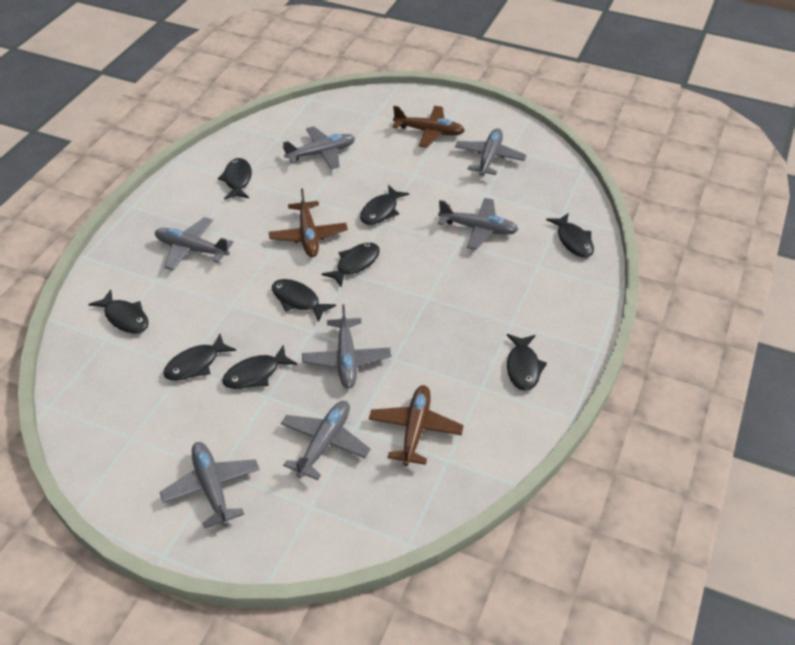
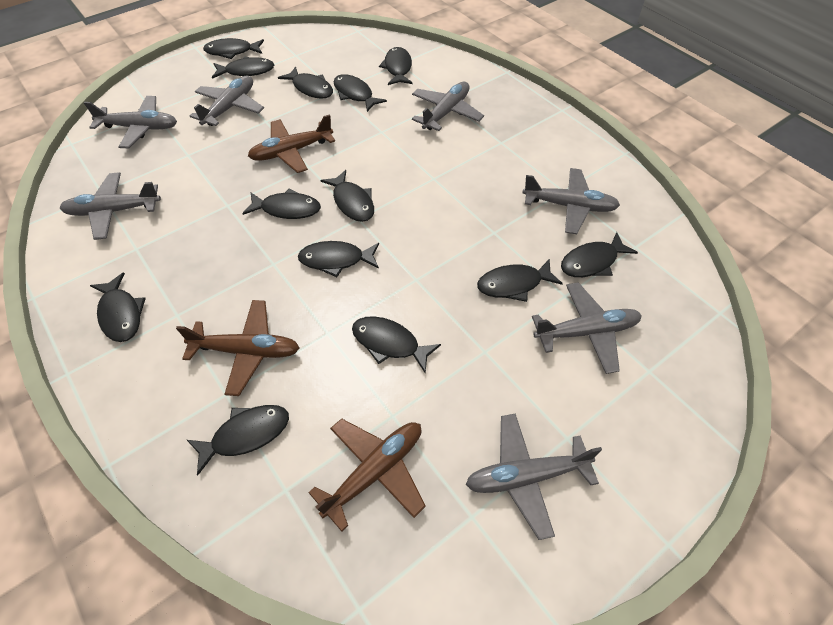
black fish: [88,289,149,333] [163,334,236,381] [218,158,252,199] [222,345,297,389] [272,279,336,322] [322,243,380,287] [360,185,409,225] [507,334,547,391] [546,213,594,257] = 9 -> [90,272,146,342] [187,405,289,476] [203,38,264,59] [212,56,274,79] [242,188,321,219] [278,66,333,99] [298,241,379,277] [320,170,374,222] [334,74,387,112] [352,316,441,373] [379,47,413,85] [477,259,563,302] [561,232,638,277] = 13

